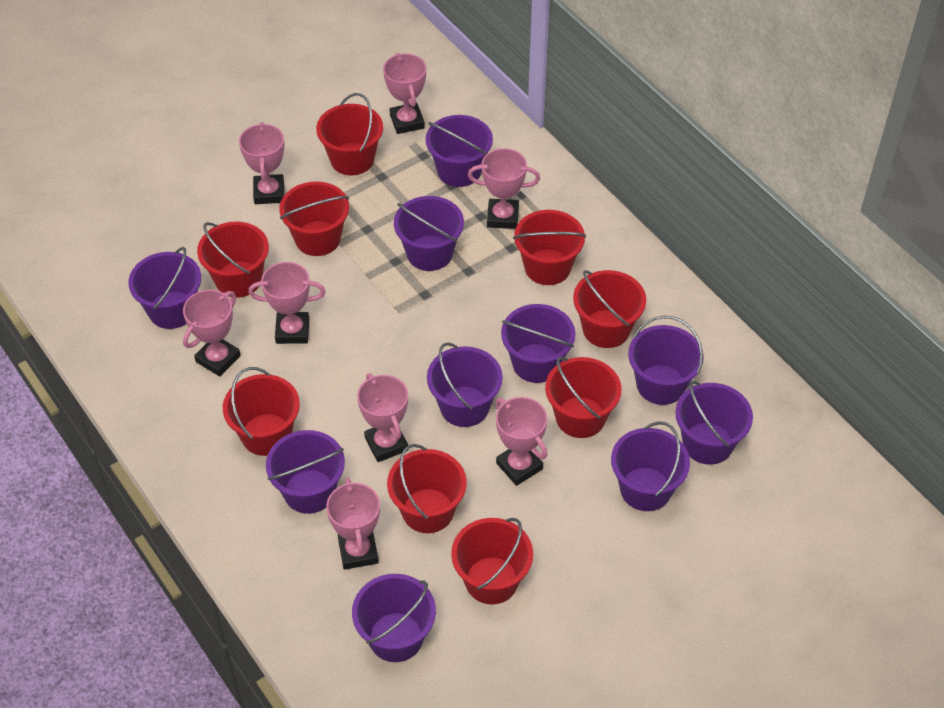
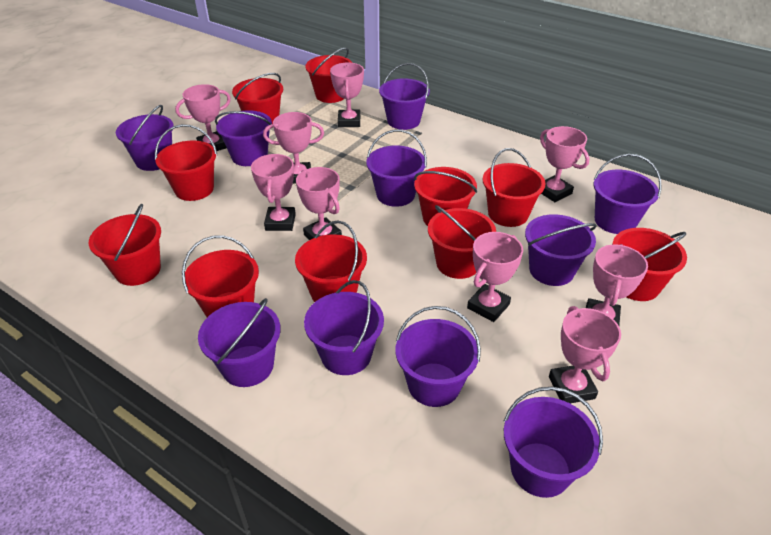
pink trophy: [183,290,241,376] [239,122,284,204] [248,262,326,344] [326,478,380,570] [357,373,408,462] [383,53,426,134] [468,148,540,229] [496,397,547,486] = 8 -> [175,84,231,151] [251,154,296,231] [263,112,324,184] [296,167,342,240] [330,62,364,127] [467,232,523,322] [540,126,589,202] [549,306,621,403] [586,244,648,325] = 9
red bucket: [197,222,269,298] [223,367,300,456] [279,181,349,256] [316,93,383,175] [387,444,467,533] [451,518,533,604] [513,210,586,285] [545,357,622,438] [573,270,646,348] = 9 -> [89,204,161,286] [155,124,217,201] [182,235,259,317] [232,73,283,124] [295,221,367,302] [305,48,352,103] [414,167,477,226] [428,205,496,279] [483,148,546,227] [612,228,687,301] = 10

